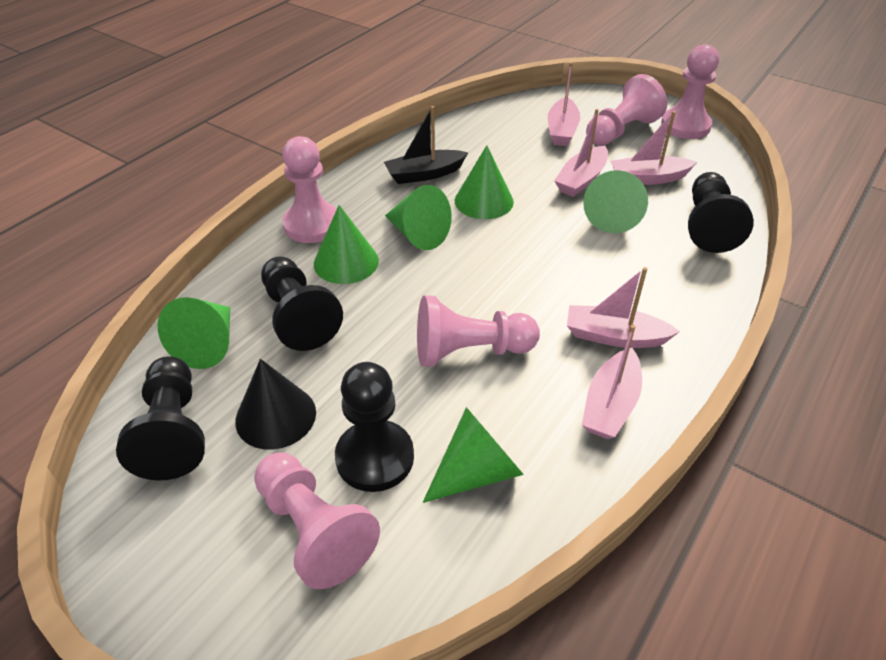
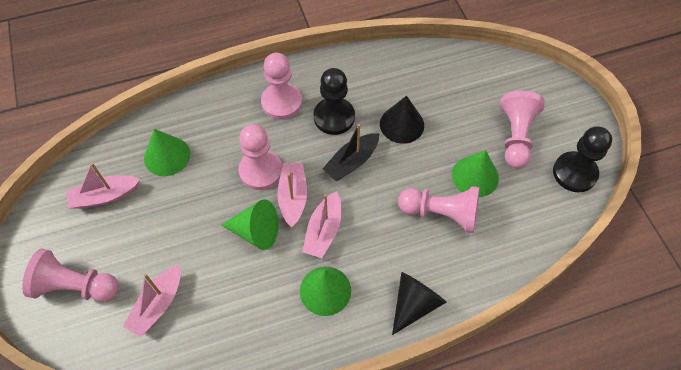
black cone: [235,359,316,450] = 1 -> [380,96,424,144] [392,272,447,335] = 2
black pawn: [116,356,205,480] [261,256,343,351] [335,362,414,492] [688,172,754,253] = 4 -> [314,68,355,135] [553,126,612,192] = 2
green cone: [157,297,230,369] [314,205,379,284] [385,185,452,250] [423,407,524,503] [455,145,514,219] [583,170,648,233] = 6 -> [144,129,190,176] [221,199,279,250] [300,267,351,316] [452,150,499,197] = 4
pink boat: [548,62,580,146] [554,109,608,197] [567,267,680,348] [582,325,642,439] [610,111,697,185] = 5 -> [66,163,140,209] [123,265,181,337] [277,163,307,227] [302,191,341,258] = 4

